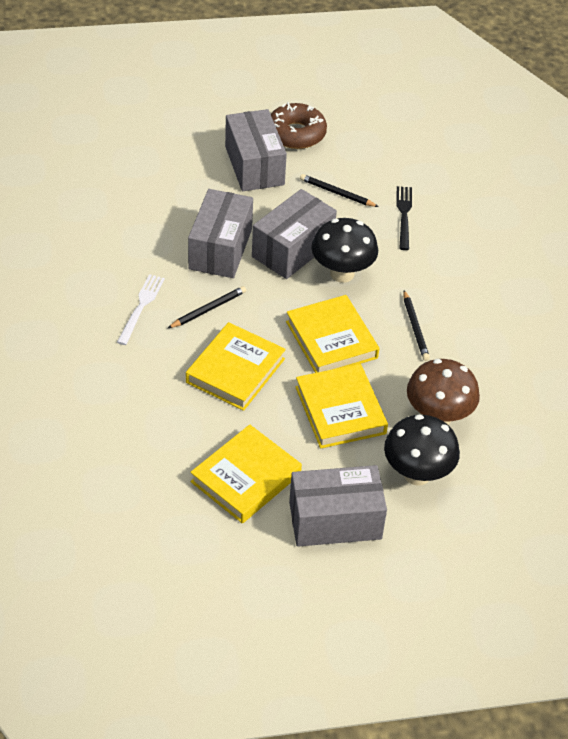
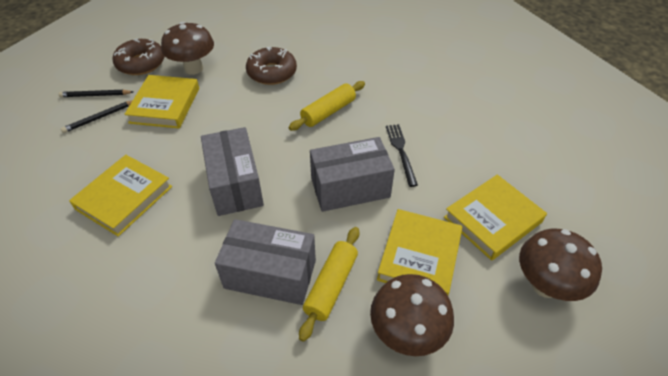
black mushroom: [311,218,378,283] [384,414,460,486] = 2 -> none = 0
black pencil: [168,286,246,328] [300,174,379,207] [403,290,430,361] = 3 -> [58,90,133,97] [61,100,133,133] = 2
brown donut: [271,102,327,149] = 1 -> [112,38,164,75] [246,46,297,85] = 2
brown mushroom: [407,359,480,425] = 1 -> [161,22,214,75] [370,274,454,356] [519,229,602,301] = 3
grey box: [188,189,253,278] [225,109,287,191] [252,189,337,279] [289,465,387,547] = 4 -> [201,127,264,216] [215,219,316,305] [310,137,395,212] = 3
white fork: [117,274,165,345] = 1 -> none = 0
yellow rolling pin: none = 0 -> [289,81,365,131] [299,227,359,342] = 2

